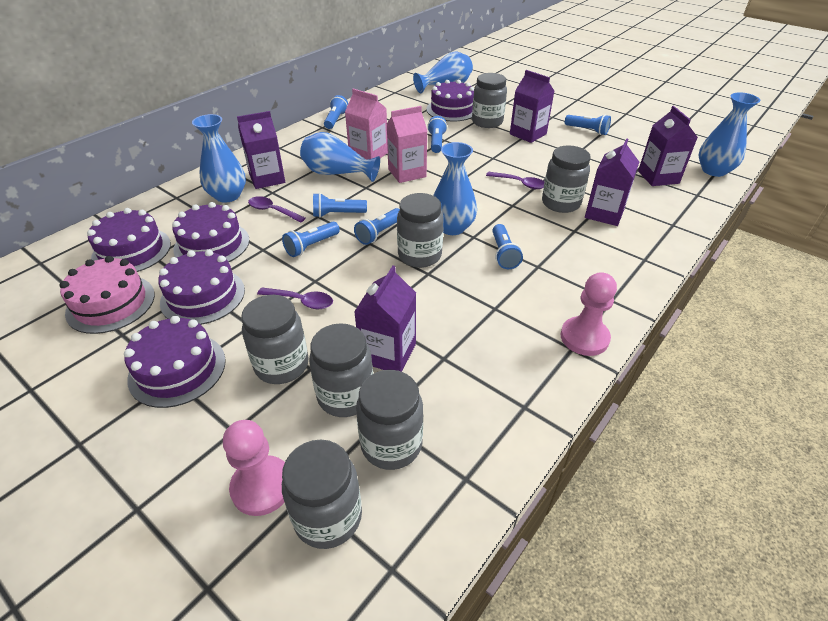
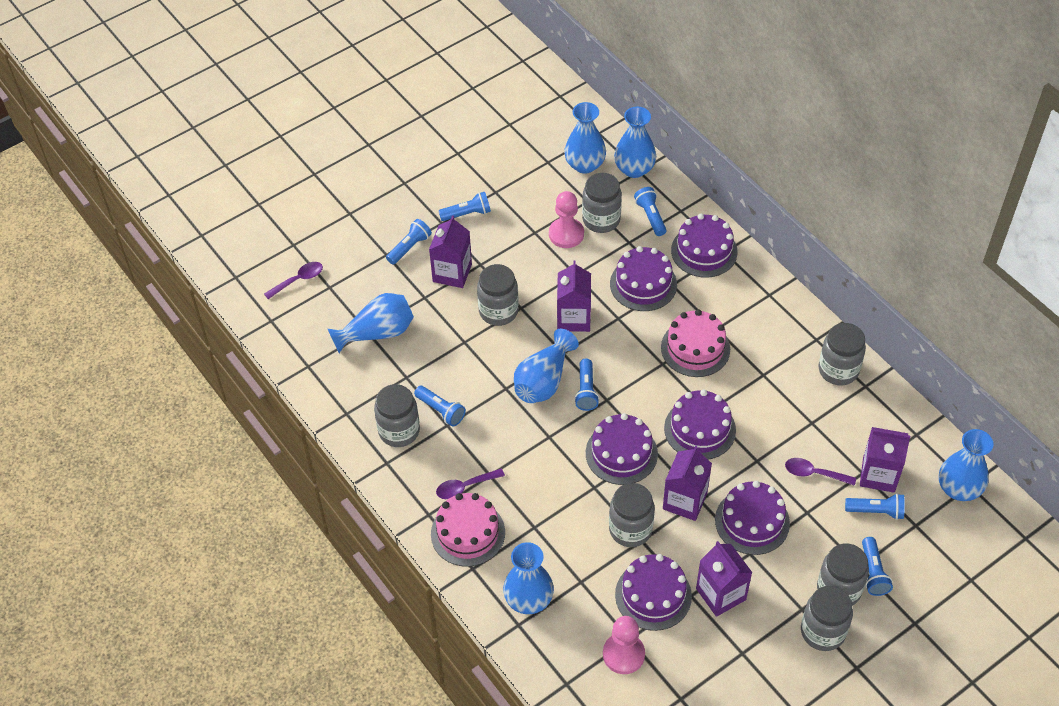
blue vase: [192,114,246,203] [300,132,380,182] [413,51,473,93] [433,142,477,235] [699,92,760,177] = 5 -> [328,293,414,353] [503,542,554,614] [514,329,579,403] [564,102,606,174] [614,107,656,178] [939,429,994,501] = 6
pink cake: [60,256,155,334] = 1 -> [431,493,505,567] [661,309,730,377] = 2
pink carton: [345,89,388,159] [387,106,427,183] = 2 -> none = 0
purple cake: [87,208,171,272] [124,316,226,408] [158,250,245,325] [172,202,250,262] [426,80,474,121] = 5 -> [586,413,658,485] [610,246,677,311] [615,554,692,631] [664,389,736,460] [671,214,738,278] [715,481,790,555] = 6

